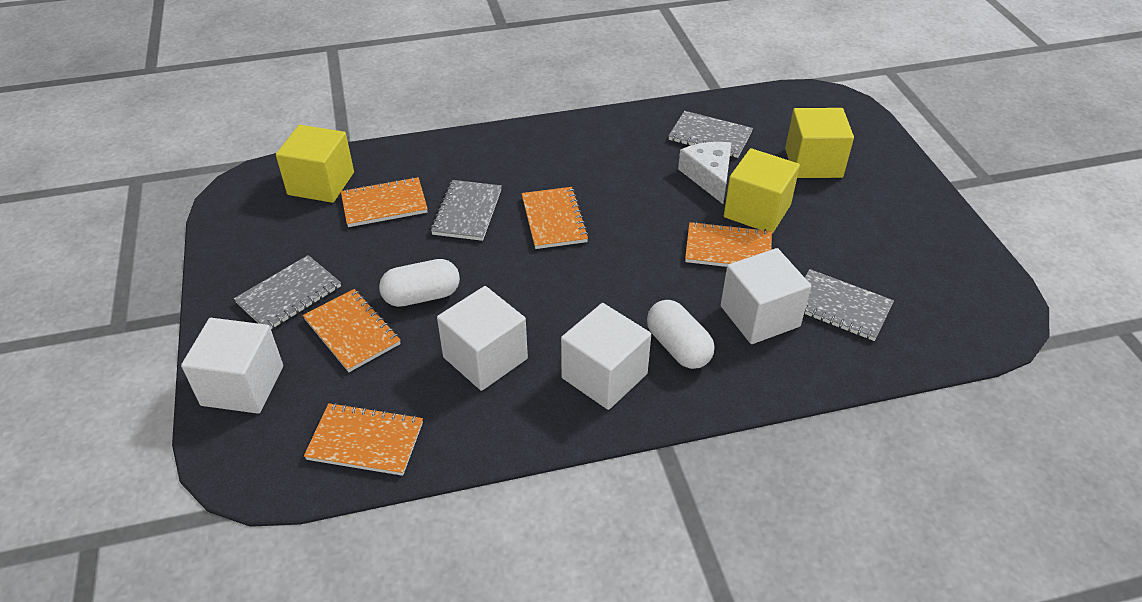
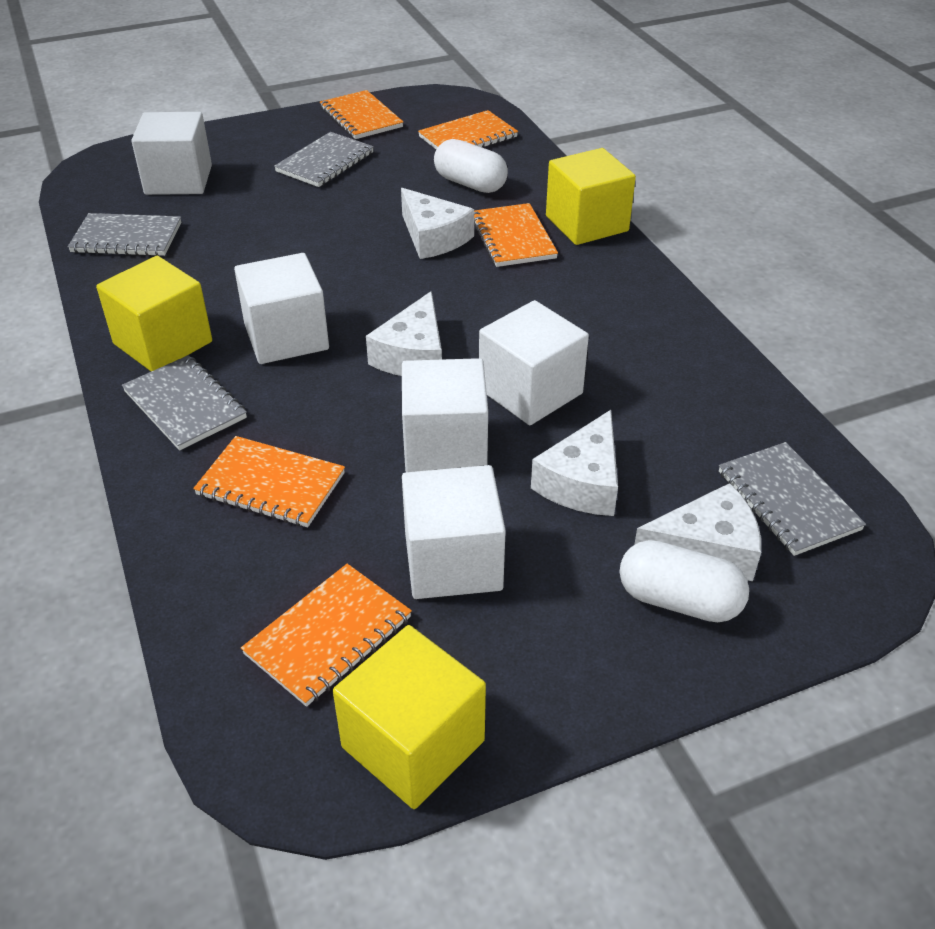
white cheese: [678,142,731,204] = 1 -> [366,291,442,376] [401,188,474,259] [531,410,618,516] [634,483,761,581] = 4
white cube: [181,318,283,414] [437,286,528,391] [561,303,651,410] [721,248,811,344] = 4 -> [131,112,212,195] [234,253,329,364] [402,358,488,472] [402,465,506,599] [479,300,589,425] = 5

